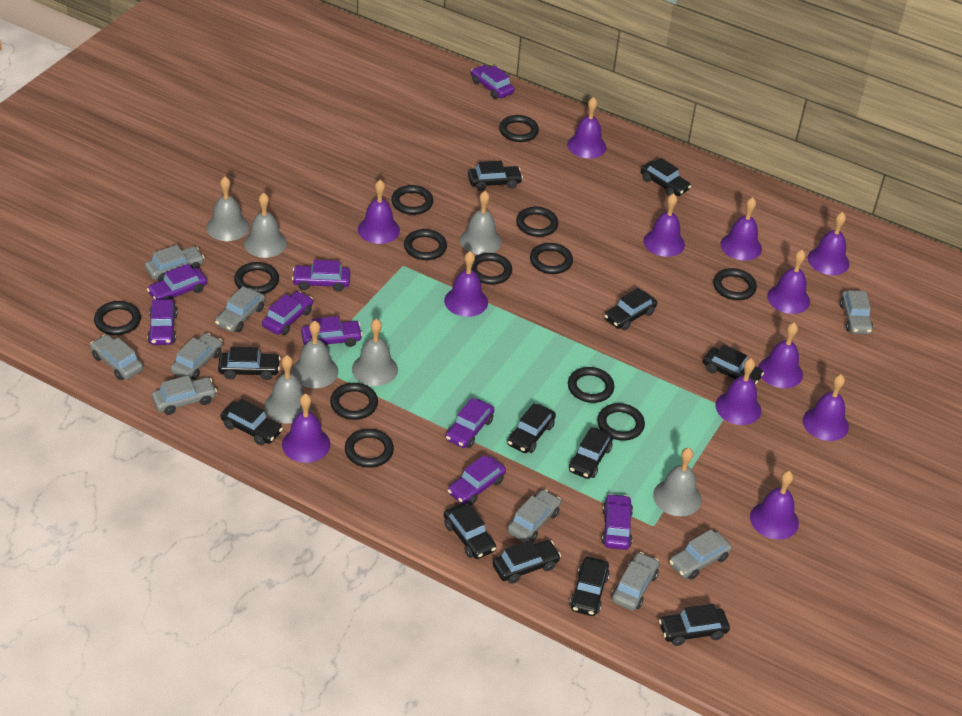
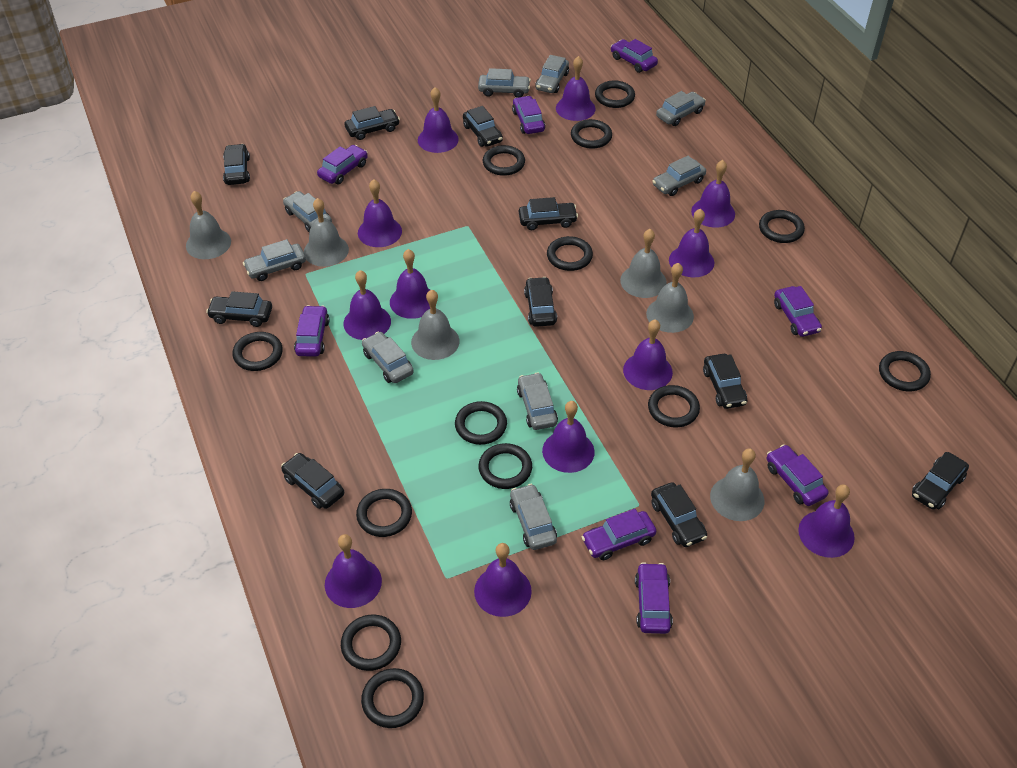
black car: [218,347,281,380] [221,399,283,445] [444,503,496,559] [468,161,523,191] [493,540,561,584] [507,403,556,453] [569,427,613,479] [570,557,610,616] [604,288,657,330] [641,158,691,196] [659,604,730,646] [703,344,764,385] = 12 -> [206,291,272,327] [223,144,250,185] [281,453,344,509] [345,106,400,140] [463,106,503,147] [519,197,578,230] [524,277,557,327] [651,482,707,547] [703,354,747,409] [912,452,969,510] = 10
grey bell: [206,176,249,241] [244,193,287,258] [264,355,312,424] [292,321,338,388] [352,319,398,386] [460,191,502,255] [653,448,702,516] = 7 -> [186,191,231,259] [304,198,349,267] [411,290,459,360] [620,229,667,298] [646,263,694,333] [710,449,764,521] = 6
purple car: [147,264,207,300] [148,299,177,345] [262,291,313,335] [292,260,350,291] [301,316,363,347] [446,398,495,448] [448,455,506,505] [471,65,514,99] [601,494,633,550] = 9 -> [294,305,329,357] [317,145,368,184] [512,96,545,134] [582,509,656,560] [611,39,658,73] [635,562,673,634] [767,444,828,506] [774,286,822,337] = 8

